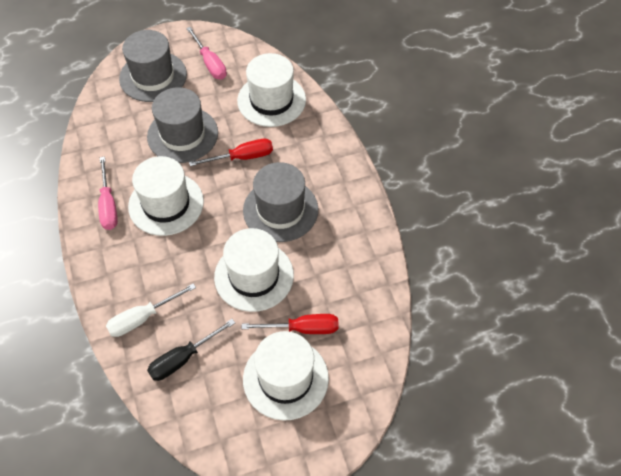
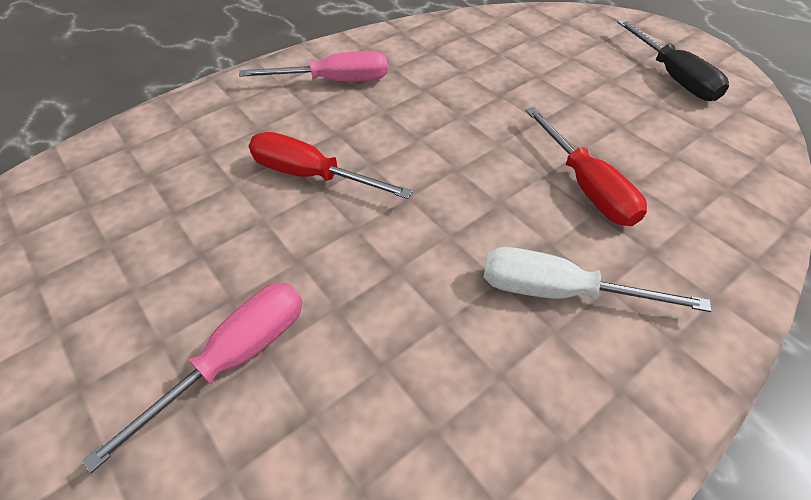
grey hat: [119,30,187,102] [147,87,218,163] [243,162,318,242] = 3 -> none = 0
white hat: [128,156,204,236] [214,228,294,312] [237,53,306,127] [243,331,329,421] = 4 -> none = 0

